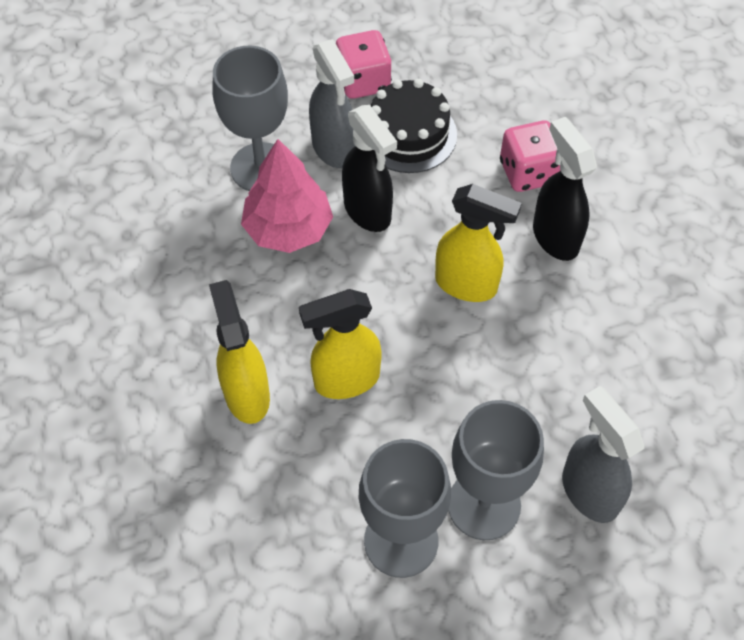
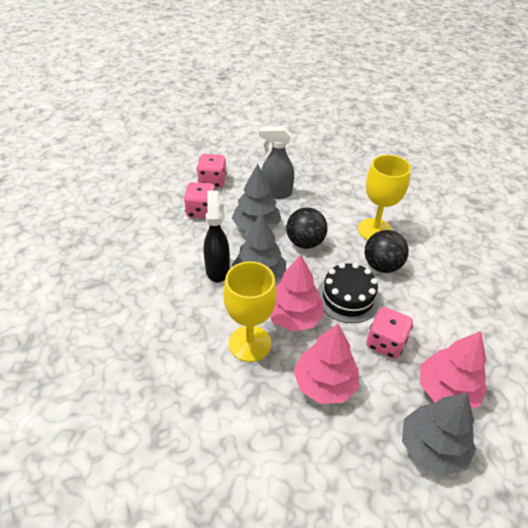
black ball: none = 0 -> [286,208,327,249] [365,230,409,273] = 2
black spray bottle: [342,105,397,232] [533,117,597,261] = 2 -> [204,190,230,282] = 1
grey goblet: [212,46,288,191] [359,439,451,578] [448,400,544,540] = 3 -> none = 0
grey spray bottle: [309,39,355,168] [562,386,644,523] = 2 -> [259,126,294,199] = 1
grey tree: none = 0 -> [232,164,282,232] [232,213,286,283] [402,393,476,476] = 3
pink dice: [336,30,392,99] [500,121,560,192] = 2 -> [184,182,215,219] [197,154,227,188] [366,307,413,359] = 3
pink tree: [241,139,333,253] = 1 -> [270,254,324,331] [294,324,359,404] [420,331,487,409] = 3
yellow goblet: none = 0 -> [223,261,277,362] [358,155,411,240] = 2
yellow spray bottle: [209,280,270,424] [299,289,382,399] [435,184,522,302] = 3 -> none = 0

